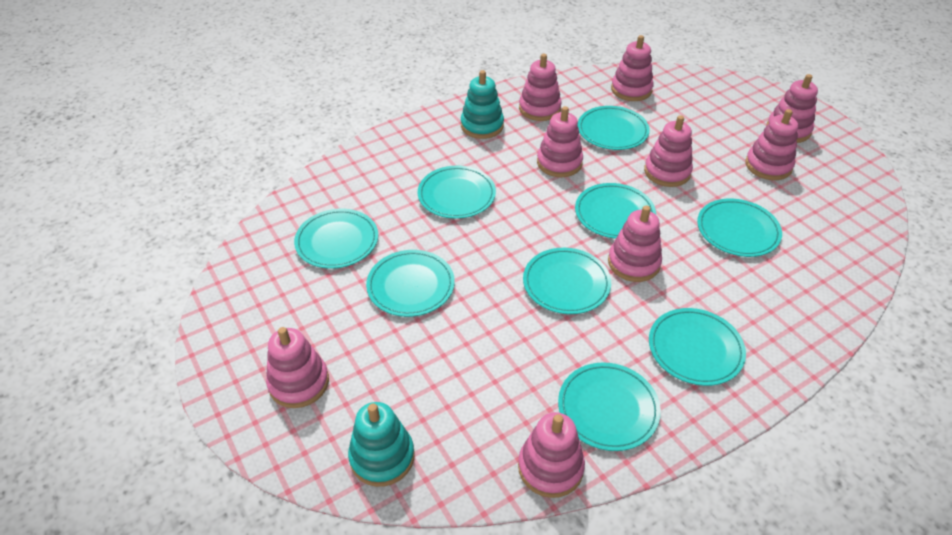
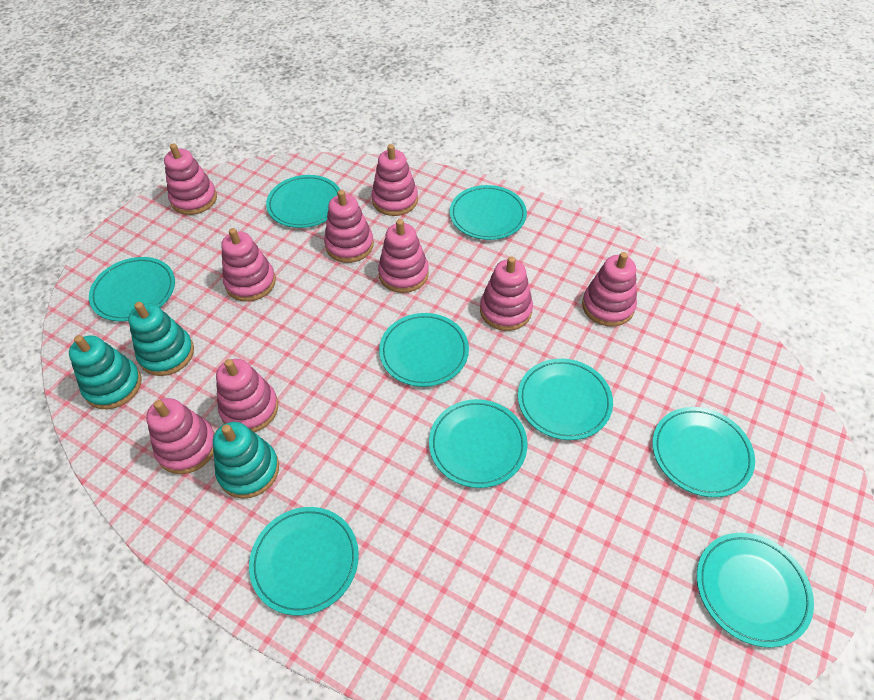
turquoise stacking toy: [348,402,415,487] [461,70,504,139] = 2 -> [69,335,142,409] [128,302,194,376] [213,422,279,499] = 3

